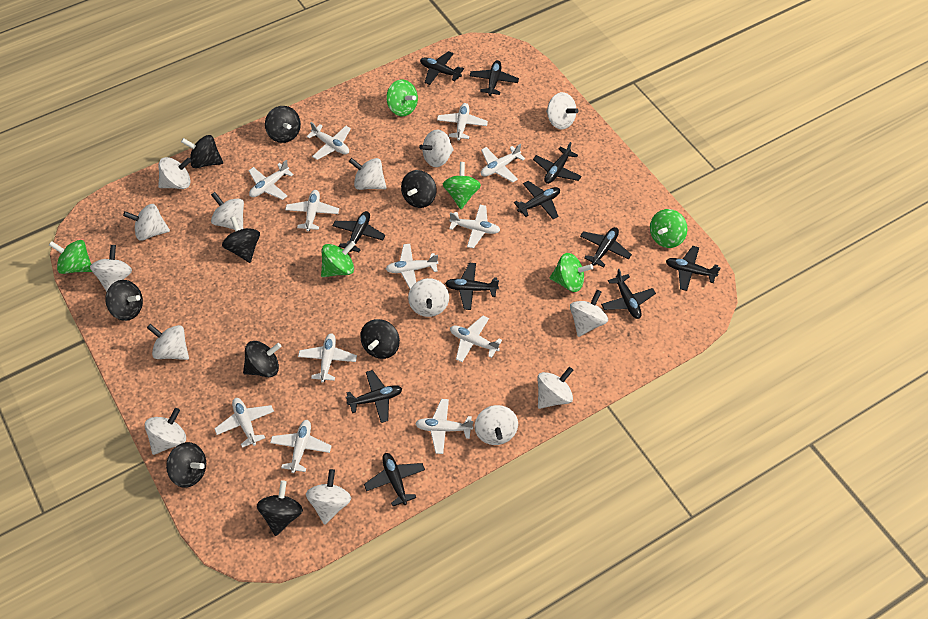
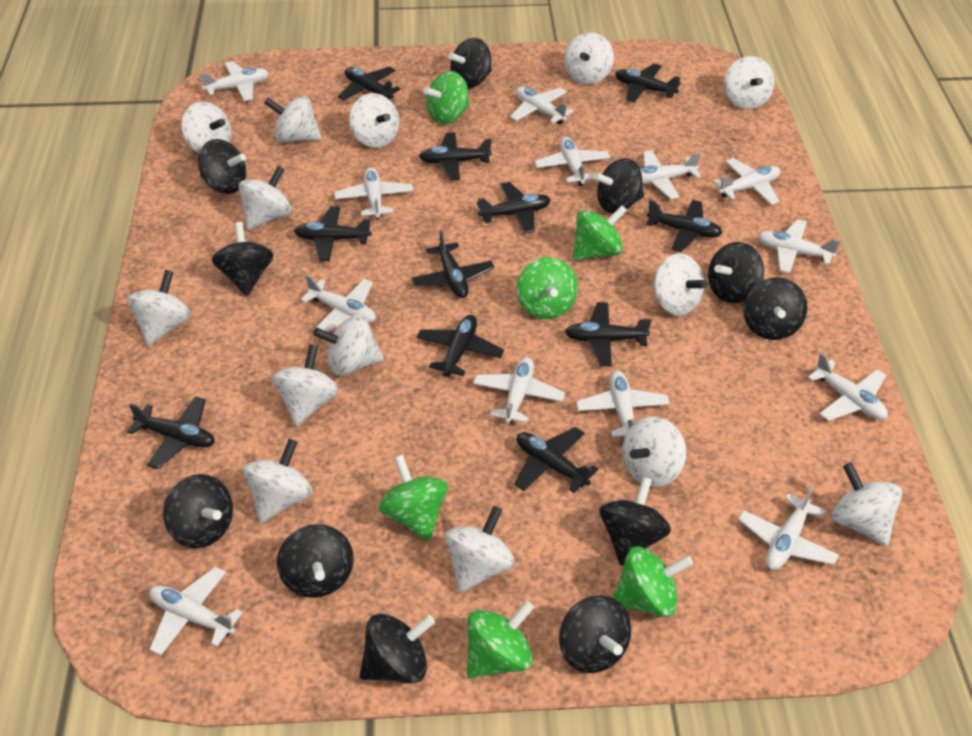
black spinning top: [105,280,143,321] [166,442,206,488] [181,135,223,168] [222,216,260,263] [243,341,281,377] [257,480,303,536] [265,106,301,143] [360,319,400,359] [401,170,437,208] = 9 -> [163,474,233,548] [198,139,246,194] [212,222,274,296] [277,524,354,598] [359,614,435,684] [448,38,492,89] [559,595,631,673] [593,158,644,213] [600,477,671,566] [708,242,764,303] [743,277,807,340] = 11
white plane: [214,398,274,448] [248,160,294,200] [270,420,331,473] [285,190,339,232] [298,333,357,383] [307,122,351,160] [386,244,438,289] [415,399,473,454] [437,103,488,141] [449,205,500,248] [450,316,502,362] [481,144,525,182] = 12 -> [149,567,243,656] [200,61,269,101] [300,275,376,332] [334,167,413,220] [473,357,565,424] [510,87,574,124] [535,137,611,186] [576,371,670,437] [640,150,701,199] [713,158,780,205] [738,486,839,570] [758,219,840,273] [808,353,888,421] = 13

